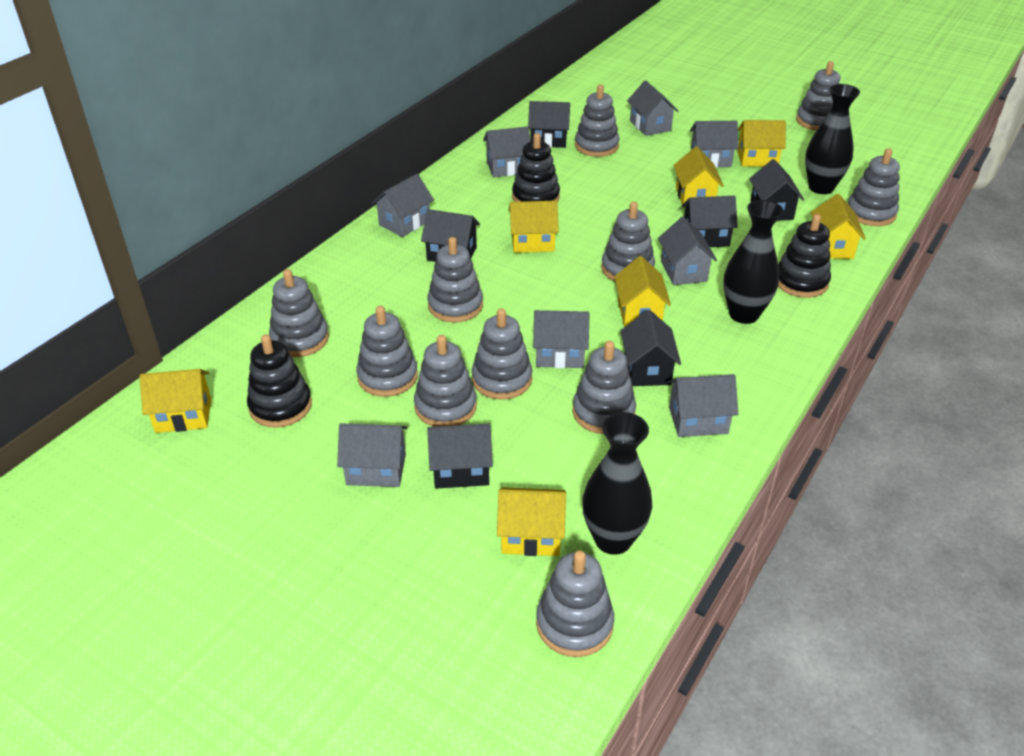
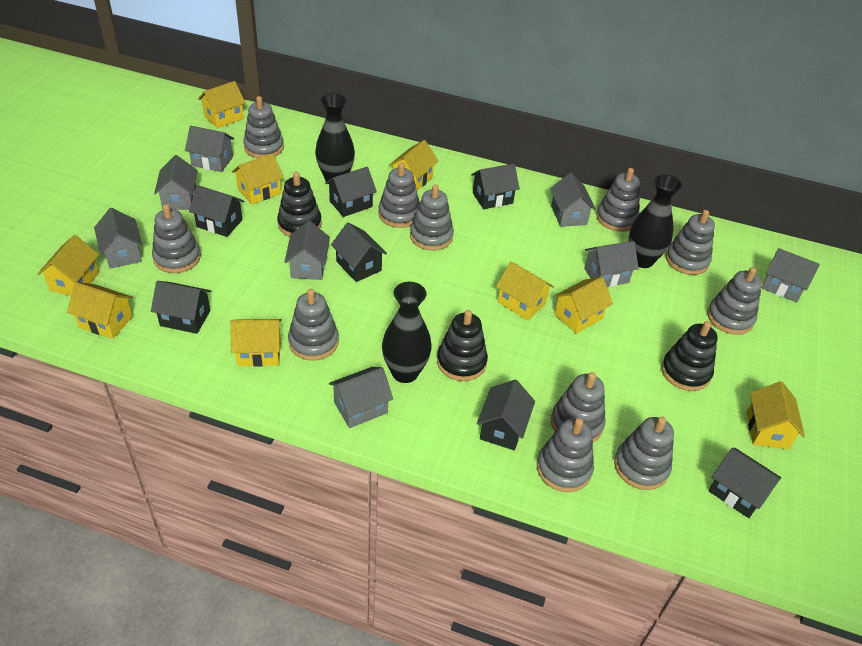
black house: [421,209,480,262] [427,424,493,489] [528,101,570,148] [621,310,681,386] [682,196,738,247] [749,159,804,221] = 6 -> [151,281,211,334] [189,185,244,237] [325,167,377,217] [331,222,387,282] [471,164,520,209] [477,380,535,450] [708,448,781,518] = 7
yellow house: [140,369,211,433] [497,487,566,556] [509,201,559,253] [614,256,671,327] [673,146,724,205] [737,120,786,167] [811,194,866,259] = 7 -> [37,235,99,296] [67,282,133,339] [198,81,245,128] [230,319,282,367] [232,153,284,204] [389,140,438,191] [496,261,554,321] [554,277,613,334] [747,381,805,449] = 9

